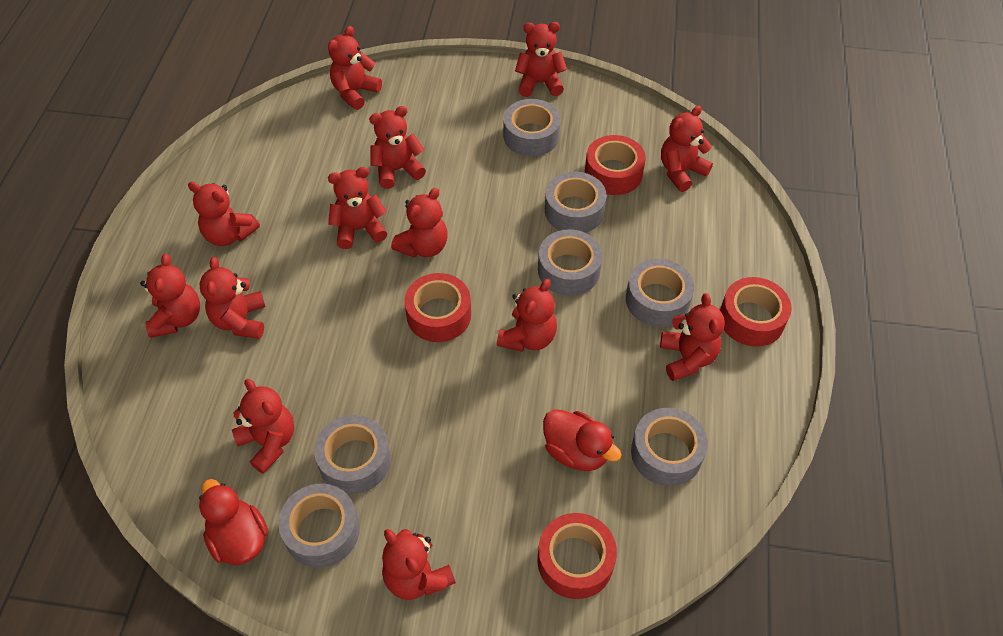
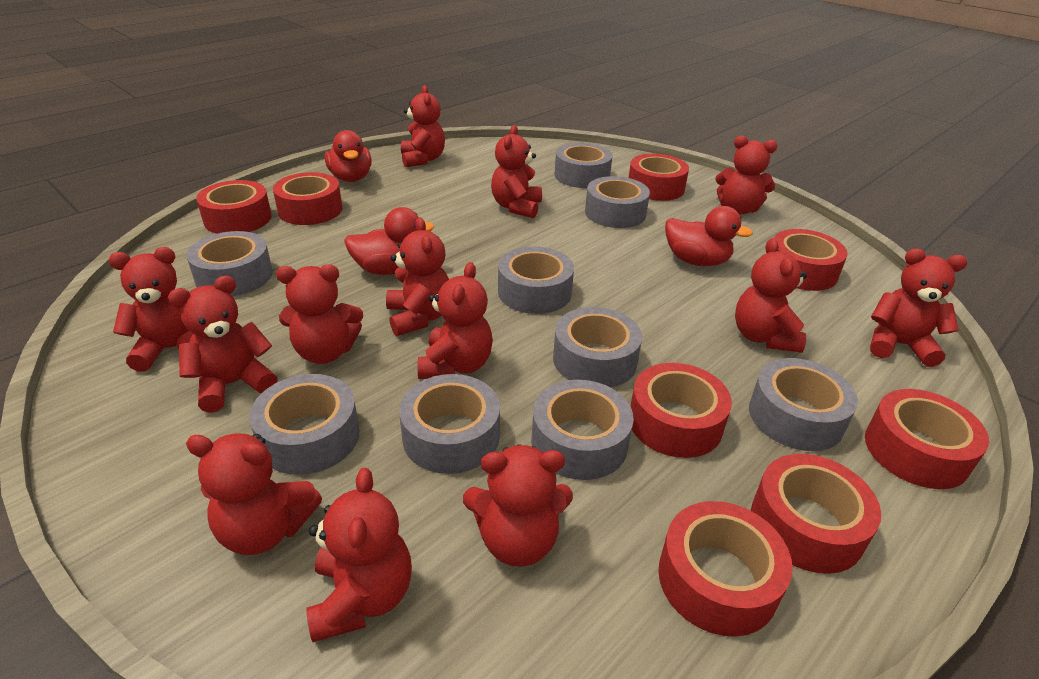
grey tape: [278,484,360,568] [314,415,391,494] [503,99,561,157] [538,229,603,296] [545,172,607,233] [626,259,694,327] [631,408,708,486] = 7 -> [187,231,273,296] [249,374,359,475] [399,374,500,474] [498,247,574,314] [531,380,634,480] [553,307,642,387] [554,143,613,188] [585,176,650,228] [749,358,858,451] = 9
red duck: [199,479,269,565] [543,409,622,471] = 2 -> [325,130,372,182] [344,207,435,275] [665,206,753,266] = 3
red tape: [404,273,471,342] [537,513,617,599] [585,135,646,195] [720,277,792,347] = 4 -> [196,180,272,234] [273,172,342,225] [629,154,689,201] [631,363,732,458] [658,501,793,637] [751,454,881,574] [774,229,848,291] [865,389,989,489] = 8

